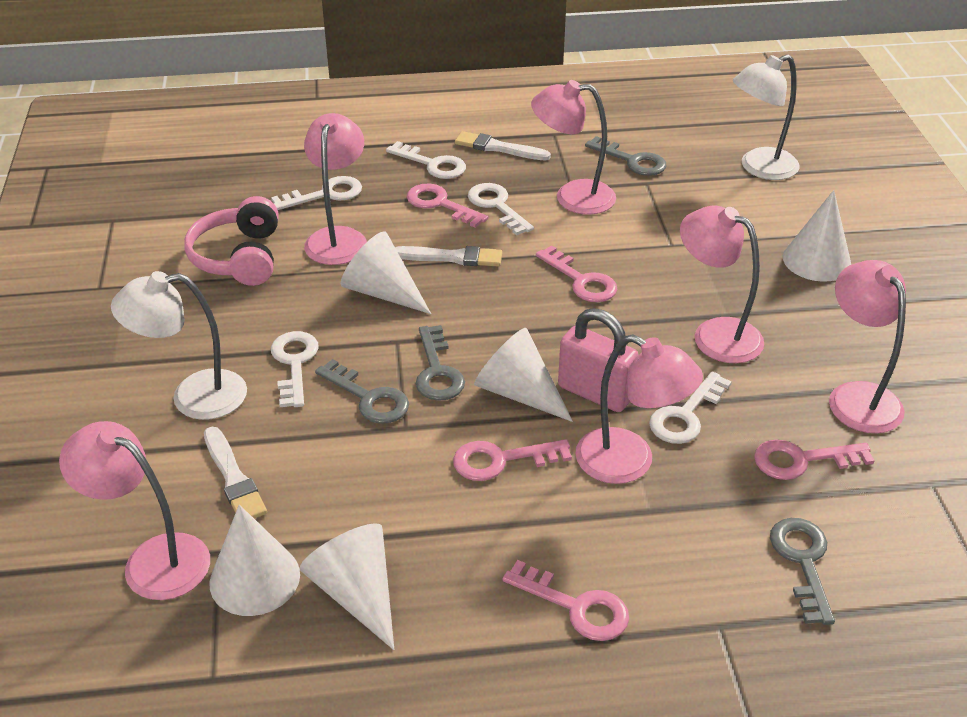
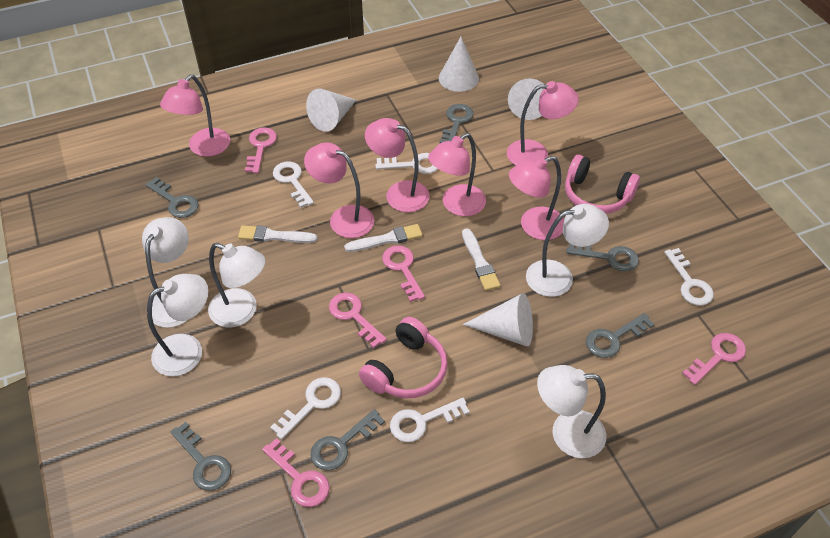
grey key: [315,359,409,424] [416,325,465,401] [585,136,666,176] [770,518,835,625] = 4 -> [145,177,199,218] [171,422,231,491] [310,409,385,471] [439,104,473,144] [567,243,639,271] [586,313,655,358] = 6
pink headphones: [184,196,279,286] = 1 -> [359,317,448,398] [565,155,640,214] = 2
pink padlock: [558,308,638,412] = 1 -> none = 0
white cone: [210,505,300,616] [300,523,394,650] [341,231,431,314] [474,328,573,422] [783,190,851,282] = 5 -> [306,89,356,132] [439,37,479,92] [463,293,533,346] [508,78,544,120] = 4
white lamp: [111,271,247,420] [733,54,800,180] = 2 -> [142,217,189,328] [147,274,208,376] [208,243,265,327] [526,204,609,297] [537,365,606,458] = 5

